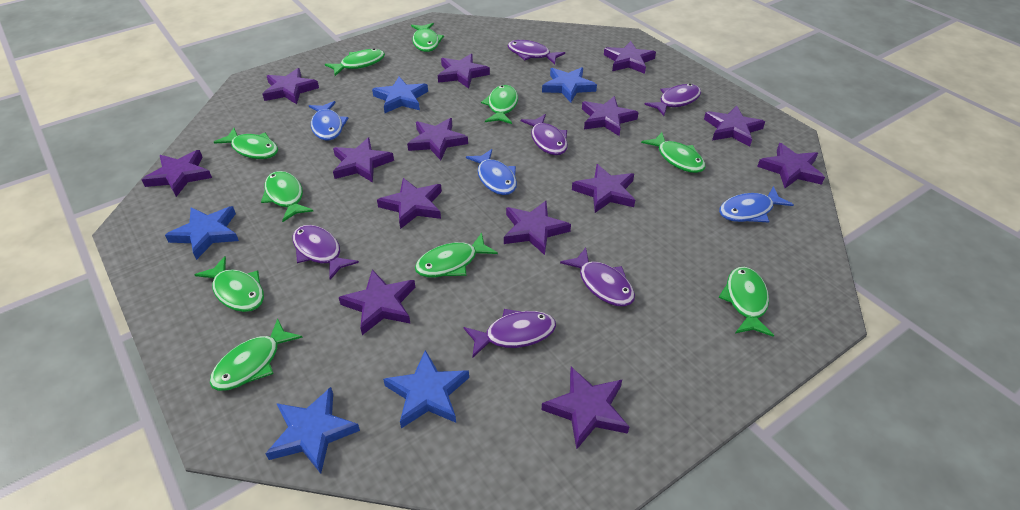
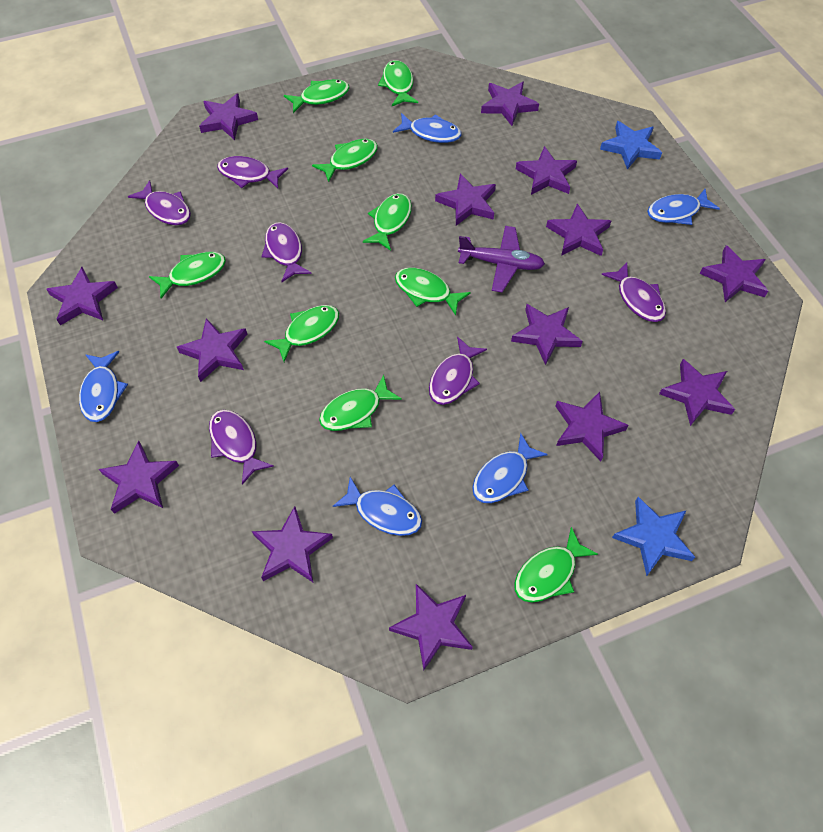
blue fish: [309,101,348,140] [466,149,517,195] [719,186,794,222] = 3 -> [79,351,128,422] [333,477,422,536] [393,113,462,143] [472,433,548,503] [647,189,720,225] = 5
blue star: [165,206,239,260] [265,387,360,474] [372,77,428,113] [383,350,469,428] [542,67,597,103] = 5 -> [600,121,662,170] [612,497,695,576] = 2
green fish: [195,256,264,312] [210,318,303,391] [214,128,278,159] [261,171,313,222] [325,49,385,76] [411,23,444,52] [415,232,498,277] [481,85,518,124] [641,132,706,173] [719,267,774,337] = 10 -> [149,252,226,299] [264,305,339,362] [284,79,350,113] [312,138,378,182] [319,375,402,431] [363,193,412,251] [378,60,418,106] [395,268,471,315] [514,527,598,603] = 9
purple plane: none = 0 -> [458,226,545,292] = 1

